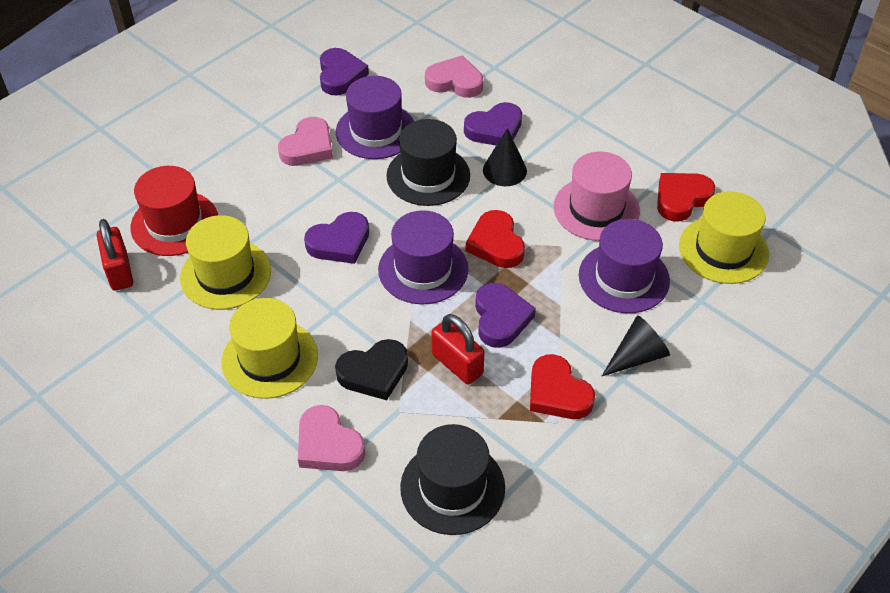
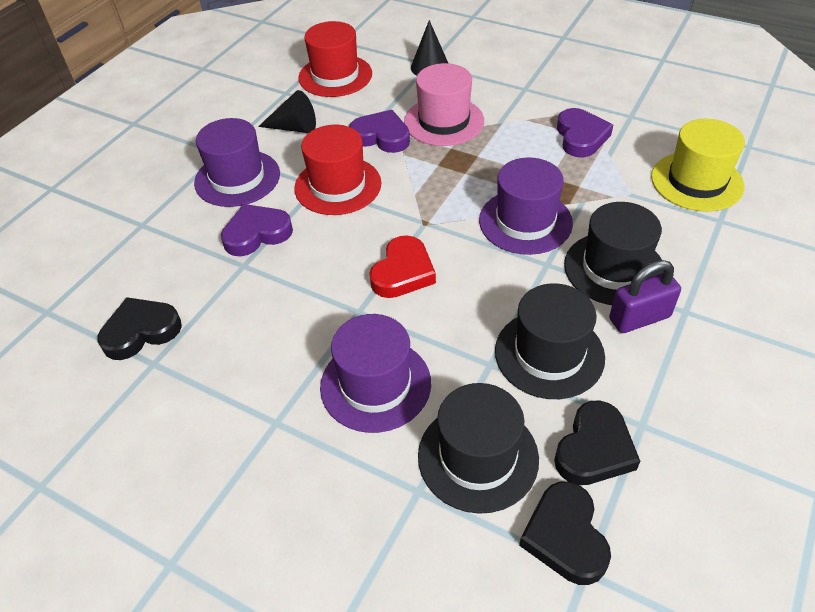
black hat: [386,119,470,206] [400,424,505,535] = 2 -> [418,383,539,514] [495,284,605,399] [564,202,664,305] = 3
black heart: [335,339,408,400] = 1 -> [97,297,182,360] [519,481,611,585] [554,401,640,485] = 3
pink heart: [278,117,333,166] [298,405,365,471] [425,55,483,98] = 3 -> none = 0
purple heart: [304,212,369,264] [320,48,369,95] [464,102,522,145] [475,283,536,348] = 4 -> [221,204,293,256] [349,110,410,153] [557,108,613,157] = 3
purple padlock: none = 0 -> [609,260,681,333] = 1
red hat: [130,166,218,256] = 1 -> [294,125,381,215] [298,21,372,97] = 2
red heart: [466,210,525,268] [530,354,595,419] [657,173,715,222] = 3 -> [369,235,436,298] = 1
red padlock: [97,219,133,291] [432,314,485,384] = 2 -> none = 0
yellow hat: [180,215,271,310] [222,298,318,399] [679,191,769,284] = 3 -> [651,119,745,212] = 1

